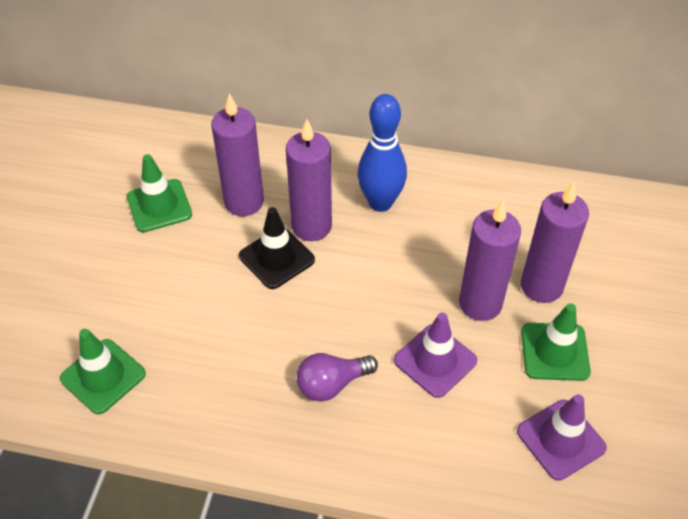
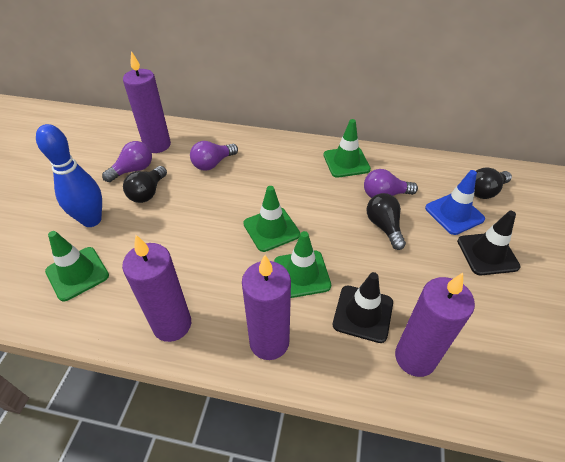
black light bulb: none = 0 -> [123,166,167,203] [367,193,406,250] [474,168,512,199] = 3
black traffic cone: [239,207,315,289] = 1 -> [333,272,393,343] [457,211,520,275] = 2
blue traffic cone: none = 0 -> [425,170,485,235] = 1
green traffic cone: [60,329,146,414] [127,154,192,232] [521,303,591,381] = 3 -> [45,231,109,301] [243,186,300,252] [274,231,331,298] [324,119,371,178] = 4
purple light bulb: [297,353,378,402] = 1 -> [102,141,152,182] [190,141,238,171] [364,169,418,198] = 3
purple traffic cone: [394,313,477,398] [517,394,607,481] = 2 -> none = 0

